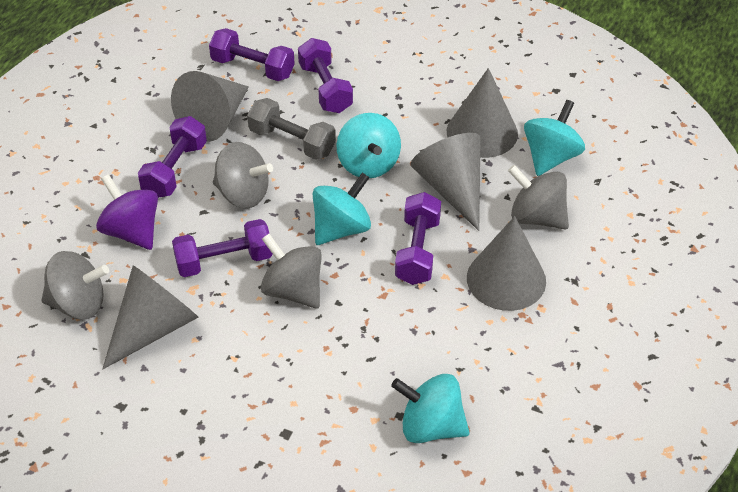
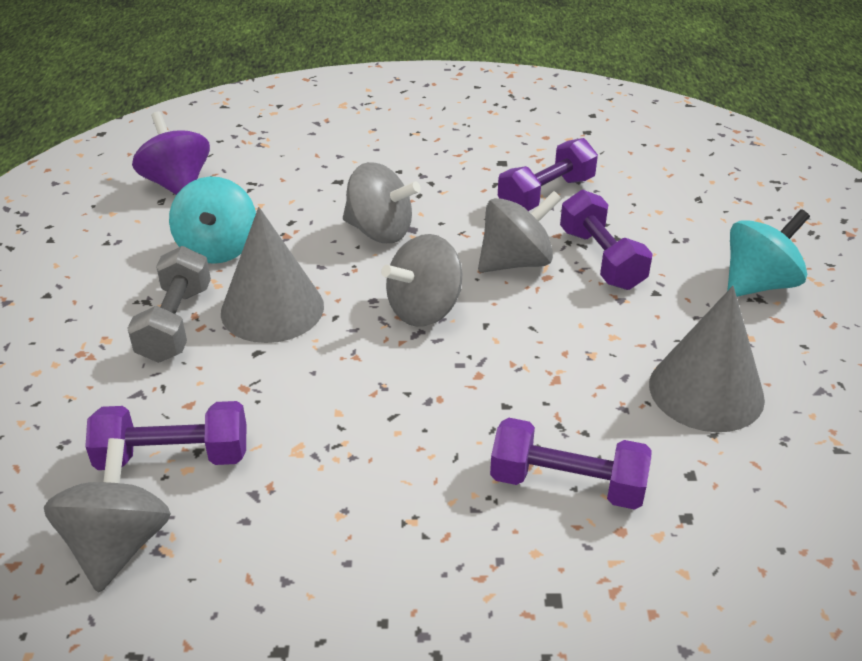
grey cone: [102,266,198,369] [171,71,249,142] [410,133,481,231] [447,68,518,158] [467,216,546,311] = 5 -> [221,207,324,343] [649,286,765,432] = 2
purple dumbbell: [138,116,207,198] [172,219,273,277] [209,28,295,81] [298,38,353,113] [395,192,441,285] = 5 -> [85,401,246,470] [490,418,652,510] [498,138,598,211] [560,190,653,290] = 4
turquoise spinning top: [312,172,371,245] [337,113,401,178] [391,374,470,443] [524,100,585,176] = 4 -> [169,177,256,264] [727,209,810,297] = 2

